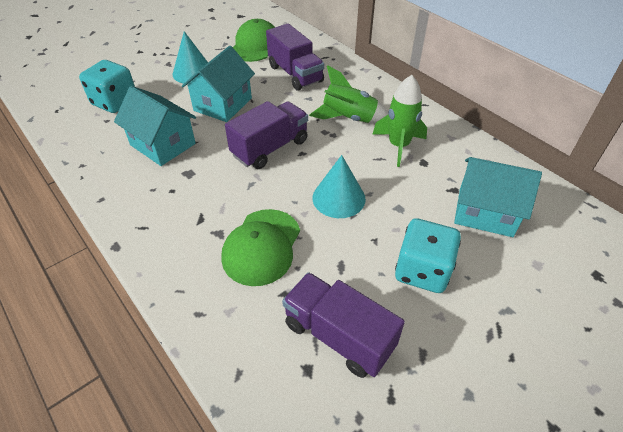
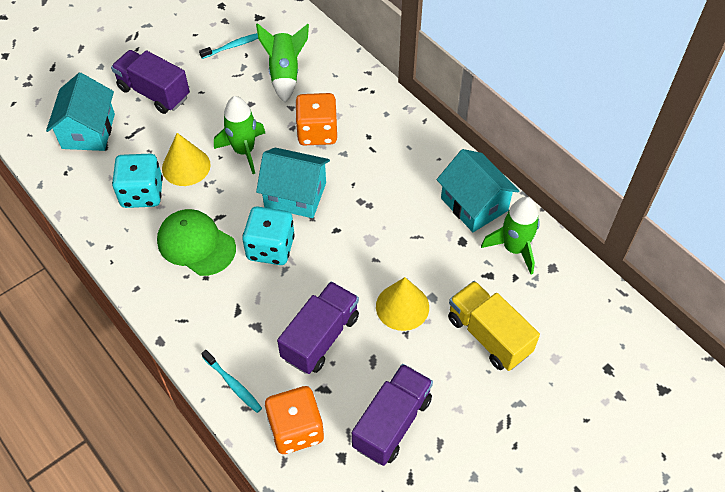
green cap: [221,209,300,286] [233,19,275,62] = 2 -> [157,209,236,276] = 1
green rocket: [309,65,389,123] [372,75,427,167] = 2 -> [214,96,265,174] [256,23,309,103] [481,197,540,274] = 3
orange dice: none = 0 -> [265,386,324,454] [295,93,337,146] = 2
turquoise cone: [172,31,208,84] [312,155,366,218] = 2 -> none = 0
turquoise toothbrush: none = 0 -> [199,33,258,59] [201,350,262,413] = 2
yellow cone: none = 0 -> [162,133,211,186] [376,277,429,331] = 2
yellow truck: none = 0 -> [448,281,540,371] = 1

